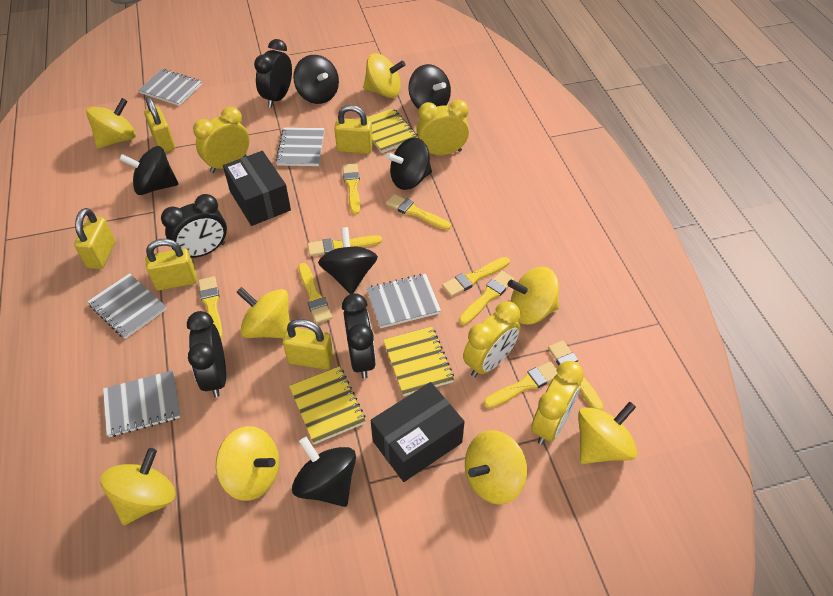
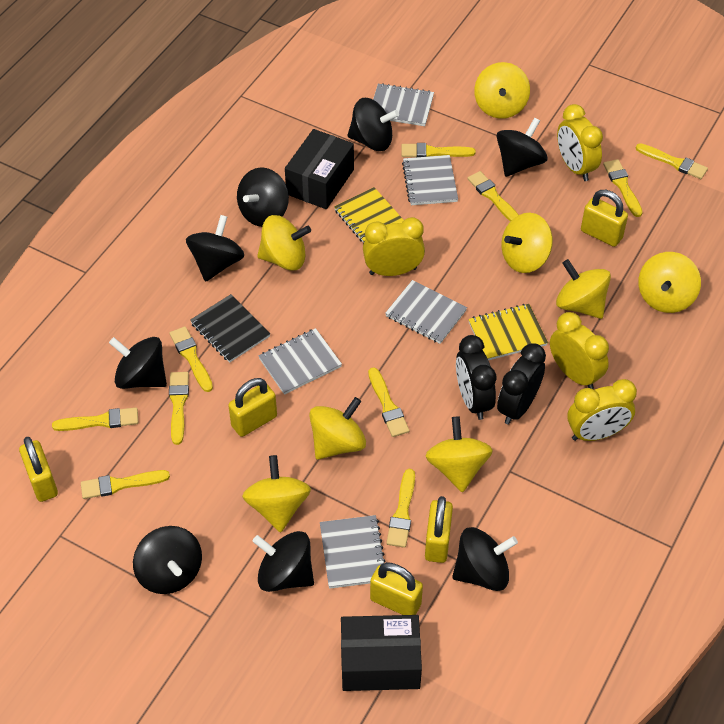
black clock: [161,194,227,258] [187,311,226,397] [254,39,292,108] [342,293,376,379] = 4 -> [456,335,496,420] [497,343,546,425] = 2
black notebook: none = 0 -> [190,294,271,363] = 1
black spinning top: [119,146,179,195] [292,437,356,507] [293,55,339,104] [318,227,378,294] [386,138,432,190] [408,64,451,109] = 6 -> [109,337,167,389] [133,526,202,594] [186,215,244,282] [237,167,289,227] [253,531,314,592] [347,98,399,151] [452,527,518,591] [496,117,547,177] = 8
yellow brush: [198,276,222,339] [298,263,332,324] [308,235,382,256] [343,163,360,215] [386,194,451,230] [442,257,510,297] [459,271,515,325] [483,361,557,409] [548,341,604,411] = 9 -> [52,407,139,431] [81,470,170,499] [169,372,189,445] [170,326,213,392] [368,367,410,437] [386,469,415,548] [401,143,476,157] [467,171,519,222] [603,159,643,217] [636,143,708,179] = 10
yellow notebook: [289,366,366,444] [367,108,418,153] [383,327,454,396] = 3 -> [334,187,404,244] [468,304,548,360] = 2

